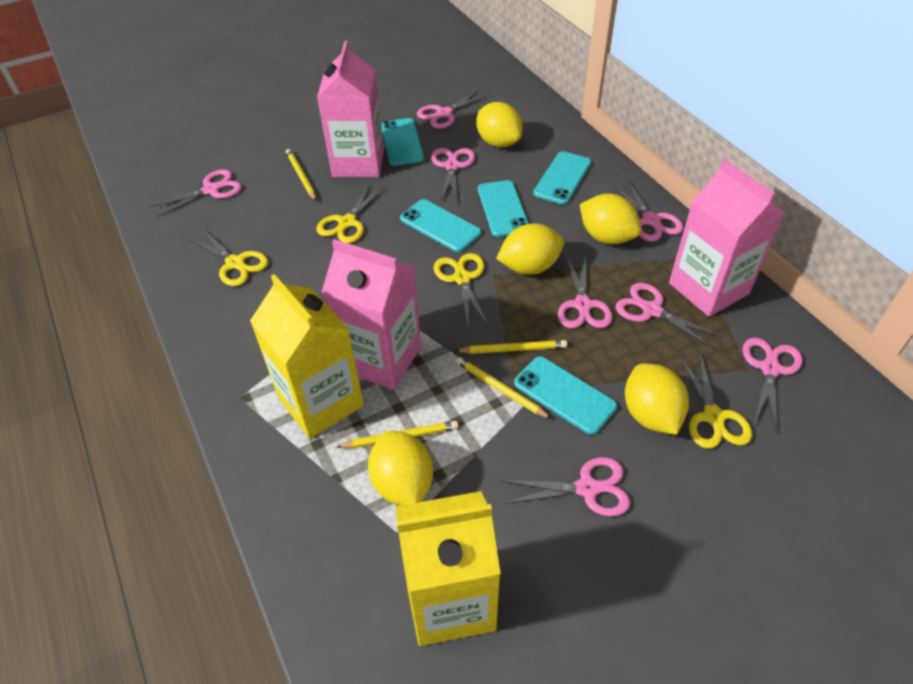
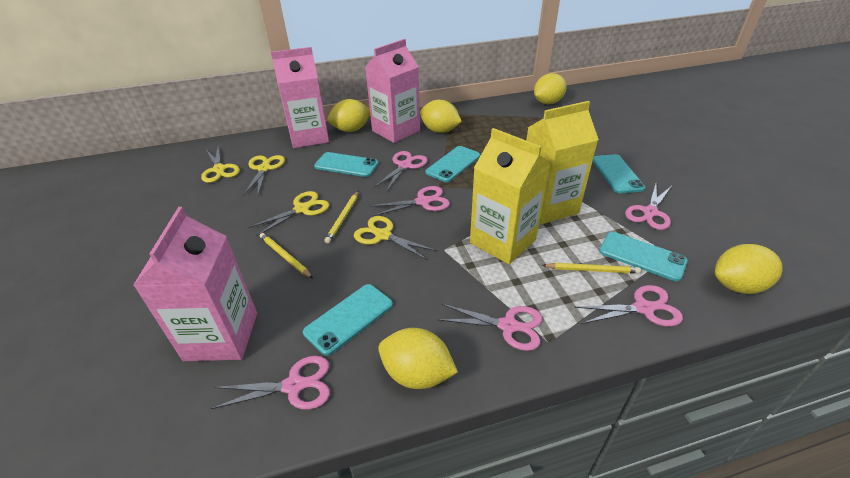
pink scissors: [149,169,242,217] [417,89,490,129] [431,148,475,202] [501,457,630,517] [558,255,613,328] [612,179,684,242] [615,283,723,349] [743,338,802,431] = 8 -> [210,356,330,410] [370,186,450,216] [374,151,427,192] [437,304,542,351] [574,285,683,327] [625,184,671,230] = 6
yellow pencil: [286,149,316,201] [337,421,458,448] [455,340,567,354] [456,357,552,419] = 4 -> [260,233,313,278] [325,191,359,243] [542,263,641,274] = 3

